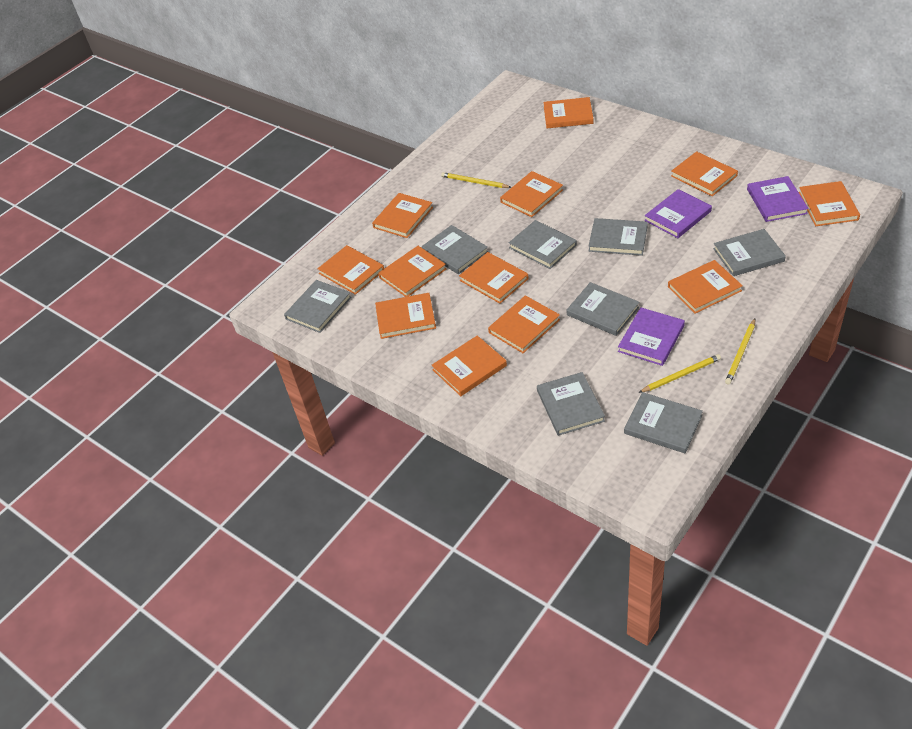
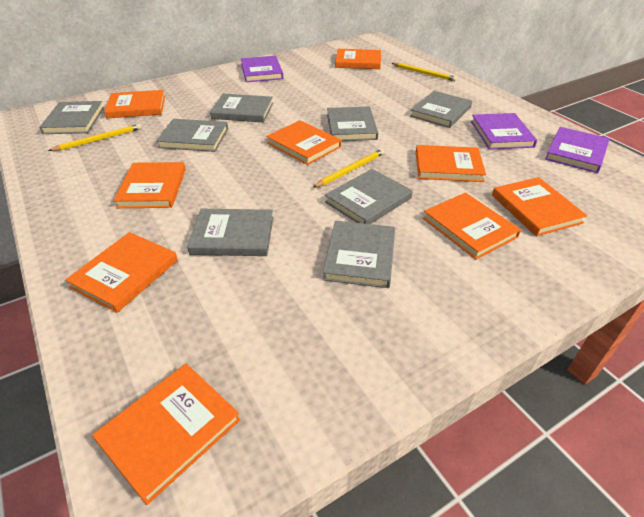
orange book: [317,245,384,295] [372,193,433,238] [375,293,436,339] [378,246,446,297] [432,335,507,396] [459,252,529,304] [488,295,560,353] [500,171,563,217] [544,97,594,128] [668,260,743,314] [671,151,738,196] [799,181,860,226] = 12 -> [65,232,178,313] [92,364,240,505] [104,90,165,118] [113,162,186,208] [266,120,341,165] [335,49,381,69] [416,145,486,182] [423,192,521,259] [492,177,587,236] = 9

